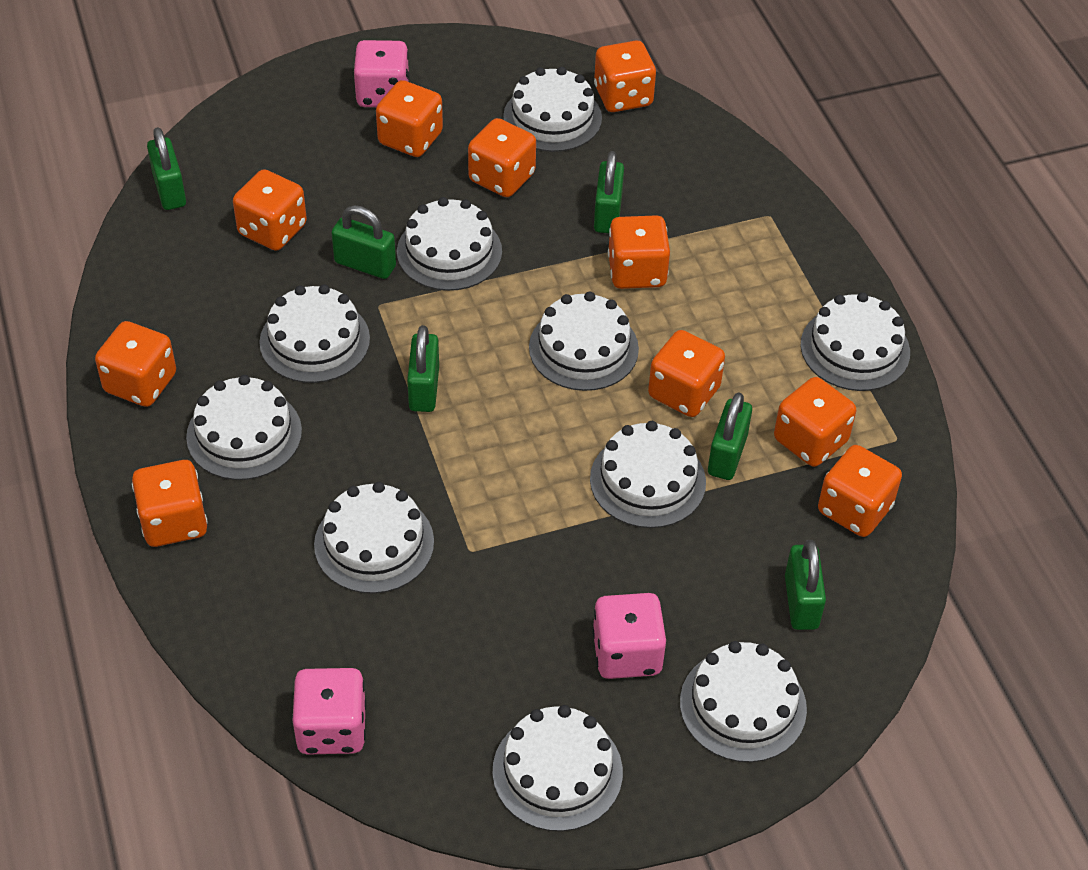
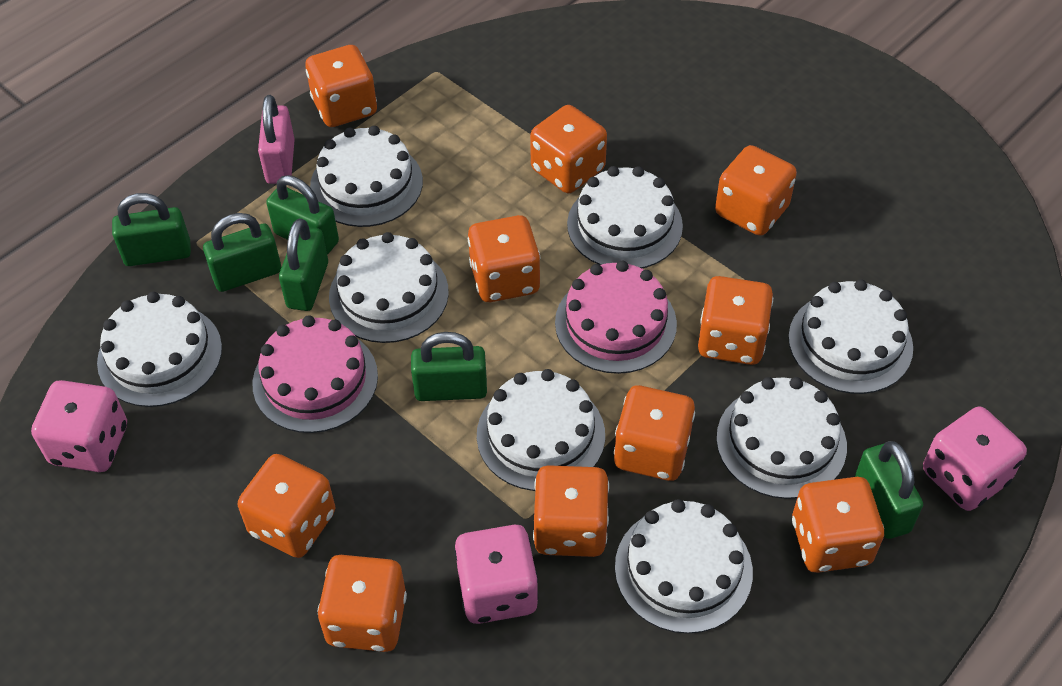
pink cake: none = 0 -> [252,315,378,433] [555,261,677,374] = 2
pink padlock: none = 0 -> [258,95,295,184] = 1
white cake: [186,375,302,480] [259,285,370,383] [314,482,434,594] [397,197,502,291] [492,705,623,832] [503,67,602,152] [529,292,639,391] [590,421,706,528] [680,641,807,762] [800,292,910,391] = 10 -> [97,292,222,407] [310,126,423,227] [329,232,449,343] [477,369,605,491] [567,166,683,268] [615,499,753,634] [716,377,847,499] [788,279,913,394] = 8

